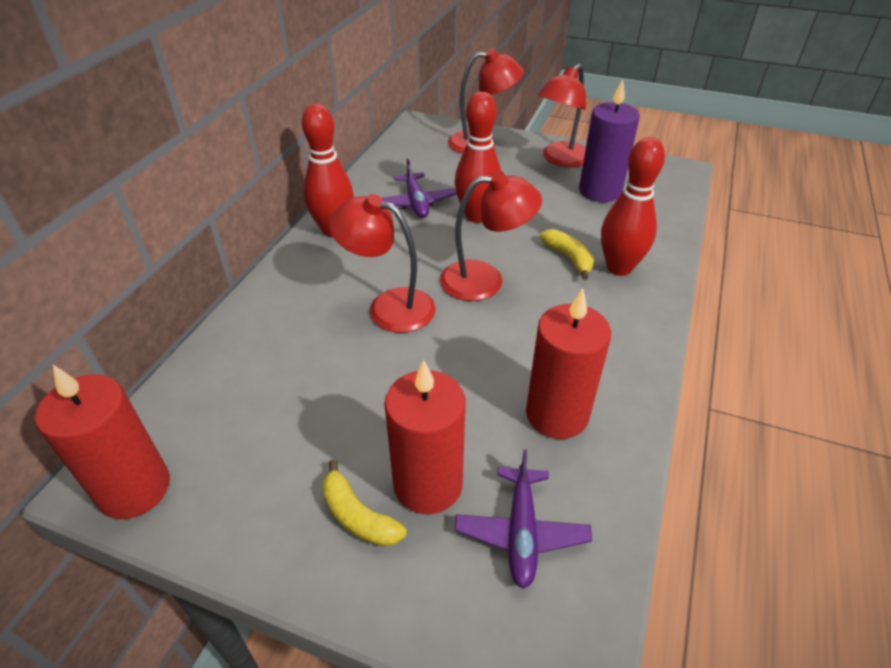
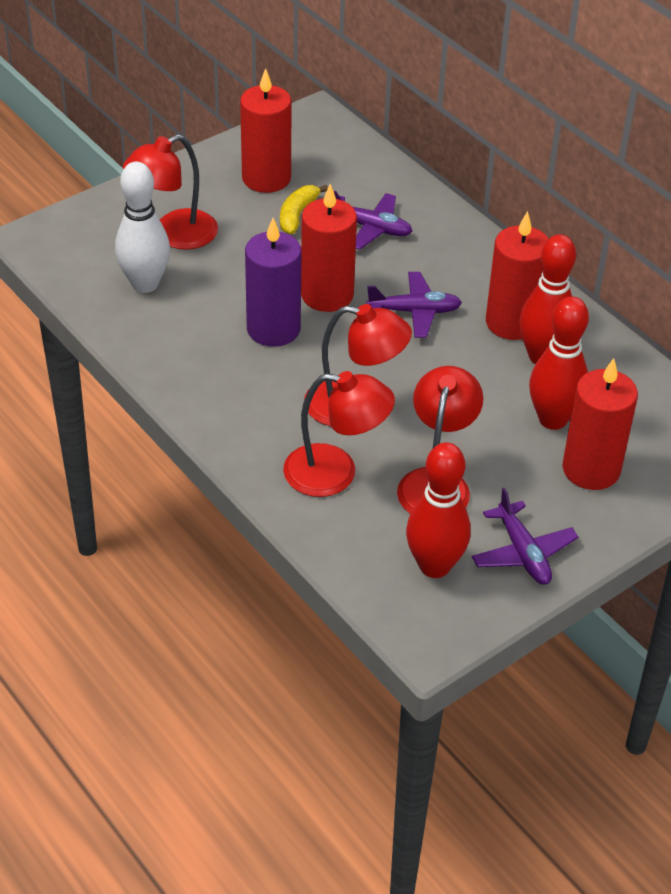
purple plane: [382,158,456,218] [455,449,592,589] = 2 -> [334,191,412,250] [366,272,462,338] [472,488,578,585] = 3
red candle: [35,365,170,519] [384,360,466,514] [526,288,611,439] = 3 -> [240,68,291,193] [301,184,357,312] [486,211,549,340] [562,358,638,490] = 4
white bowling pin: none = 0 -> [115,162,170,293] = 1
yellow banana: [322,460,407,547] [540,229,594,280] = 2 -> [280,185,328,234] = 1

